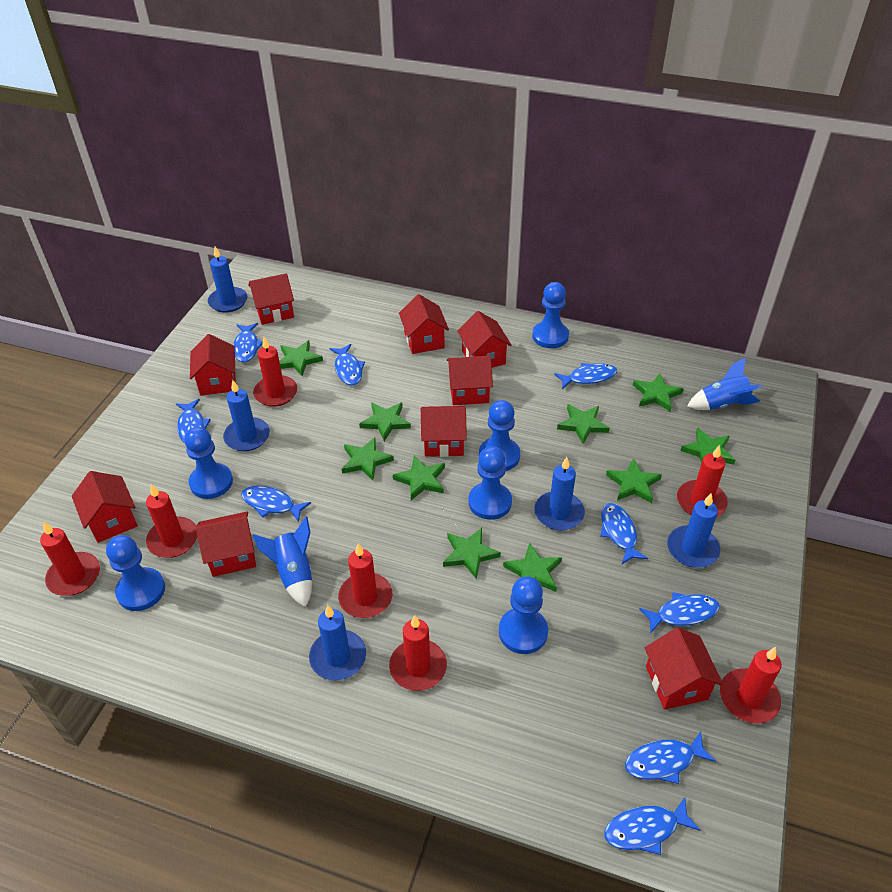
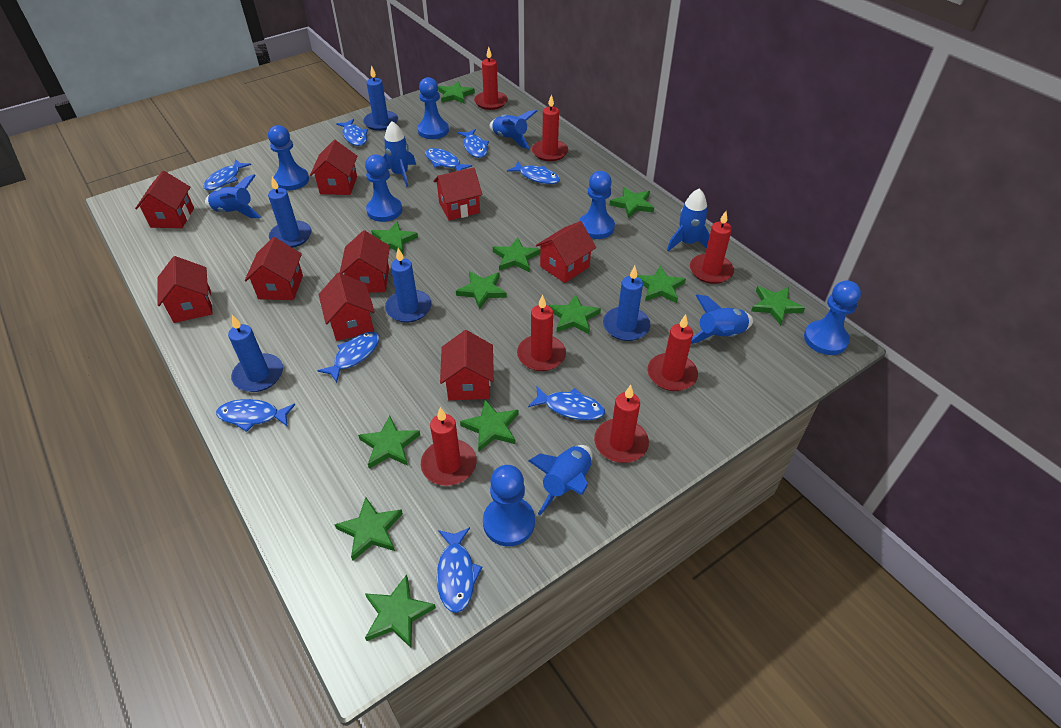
blue rocket: [253,517,312,607] [687,358,762,410] = 2 -> [205,174,261,218] [383,121,416,187] [490,110,537,149] [528,445,592,515] [667,188,710,251] [691,294,753,344] = 6
green star: [279,340,323,376] [342,437,394,480] [359,402,411,441] [393,456,445,500] [443,528,501,579] [503,543,562,592] [557,404,610,444] [606,458,662,503] [633,373,683,412] [681,428,735,465] = 10 -> [334,497,403,561] [358,416,420,469] [365,574,436,648] [371,221,418,255] [438,81,475,103] [456,271,507,310] [460,400,519,451] [493,237,540,272] [549,294,601,334] [610,187,654,218] [637,266,686,303] [751,286,805,325] = 12

